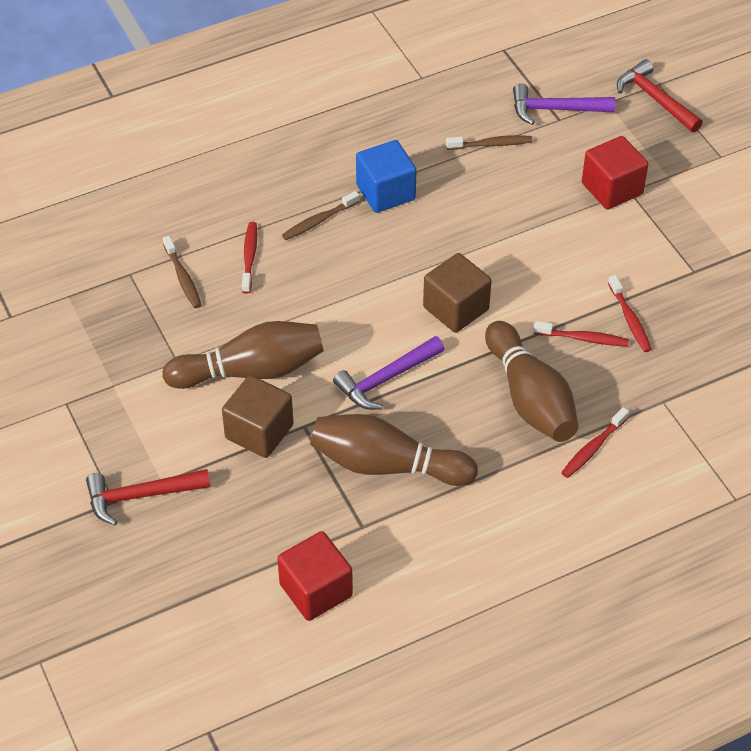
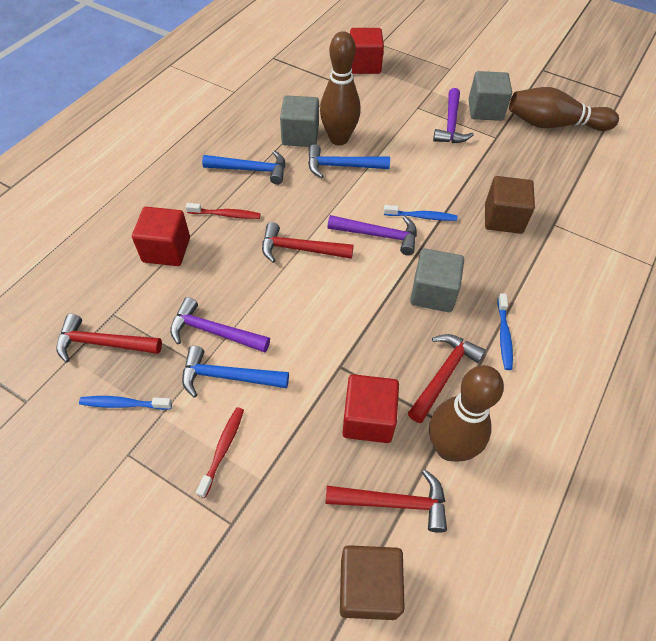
blue cube: [356,140,416,213] = 1 -> none = 0
blue hammer: none = 0 -> [182,346,289,398] [202,150,285,185] [308,144,390,178] = 3
blue toothbrush: none = 0 -> [79,396,172,410] [384,205,457,221] [497,293,513,370] = 3
brown toothbrush: [163,236,201,308] [282,191,360,240] [446,135,533,150] = 3 -> none = 0
grey cube: none = 0 -> [280,95,319,147] [410,248,464,312] [468,71,512,121] = 3
purple hammer: [333,336,444,410] [513,83,616,125] = 2 -> [170,297,270,352] [327,215,417,255] [433,88,474,143] = 3
red cube: [277,531,353,621] [582,136,648,210] = 2 -> [132,207,190,266] [342,374,399,443] [350,28,384,74] = 3
red hammer: [86,469,210,525] [617,59,703,132] = 2 -> [56,314,162,363] [262,222,354,263] [325,469,447,533] [408,334,486,423] = 4
red toothbrush: [242,222,257,294] [534,321,629,347] [561,407,629,478] [608,275,652,352] = 4 -> [186,203,261,219] [196,407,244,498] = 2

